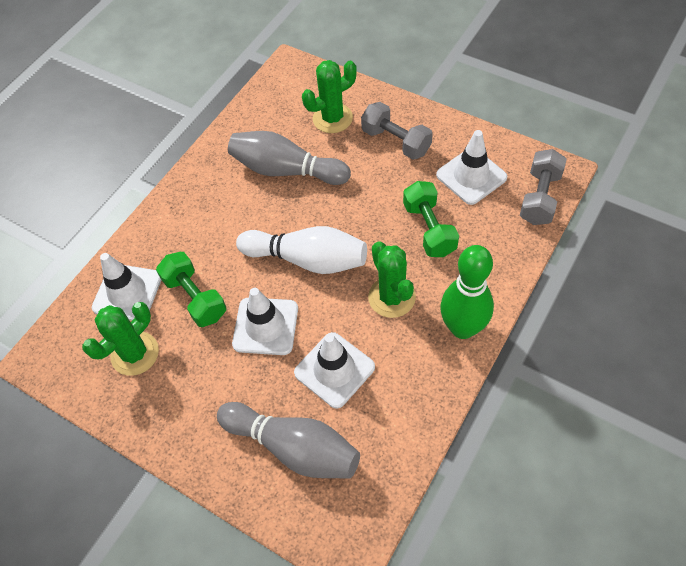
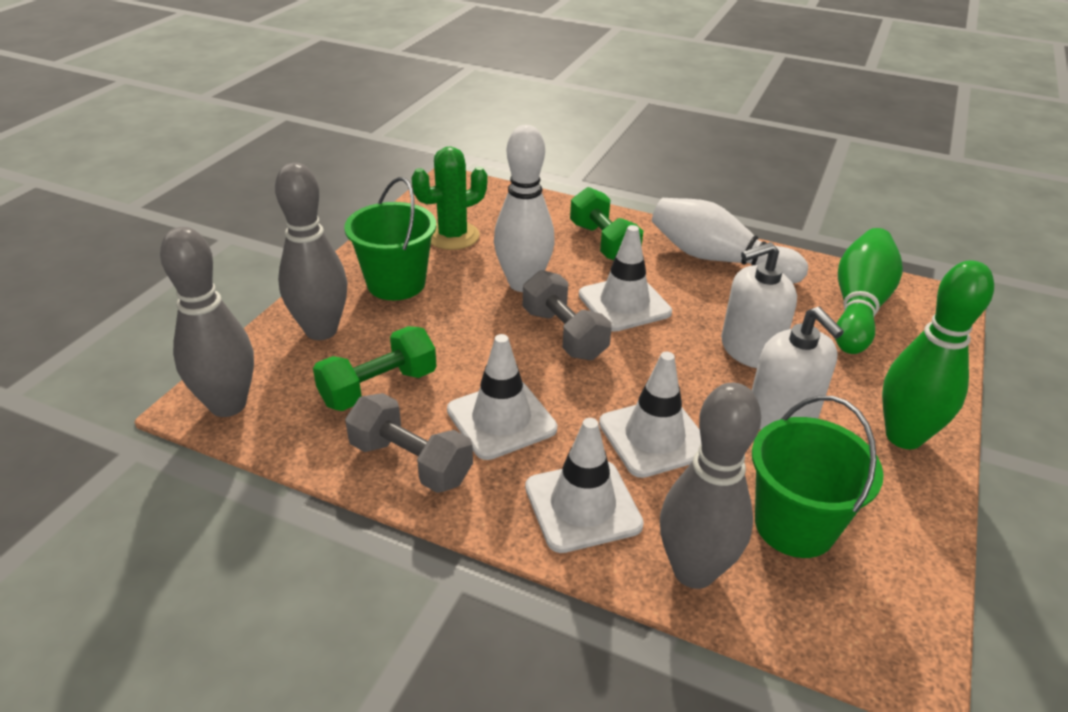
green bowling pin: [440,245,494,339] = 1 -> [835,228,903,354] [882,260,994,449] = 2
green bucket: none = 0 -> [344,177,436,300] [752,396,884,558] = 2
green cactus: [82,302,159,376] [302,60,357,133] [368,241,416,318] = 3 -> [411,146,487,250] = 1
grey bowling pin: [217,402,360,479] [228,131,351,185] = 2 -> [160,227,254,417] [275,163,347,340] [660,383,761,589] = 3
white bowling pin: [236,226,367,274] = 1 -> [494,125,555,292] [652,198,808,283] = 2
white soap dispenser: none = 0 -> [721,242,797,368] [752,307,844,430] = 2

